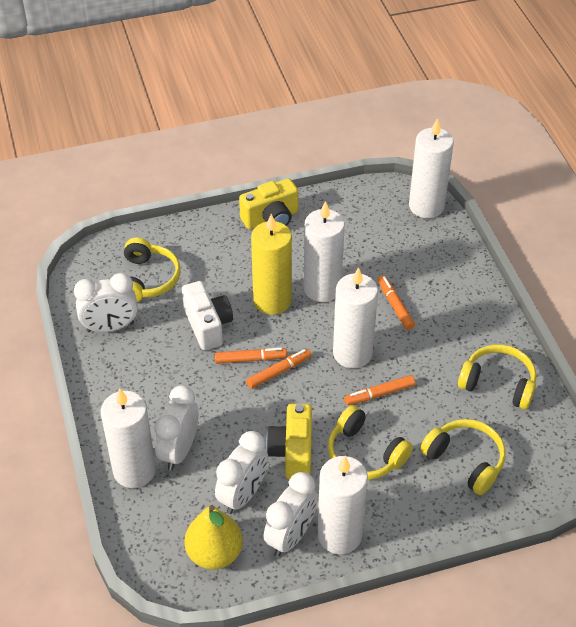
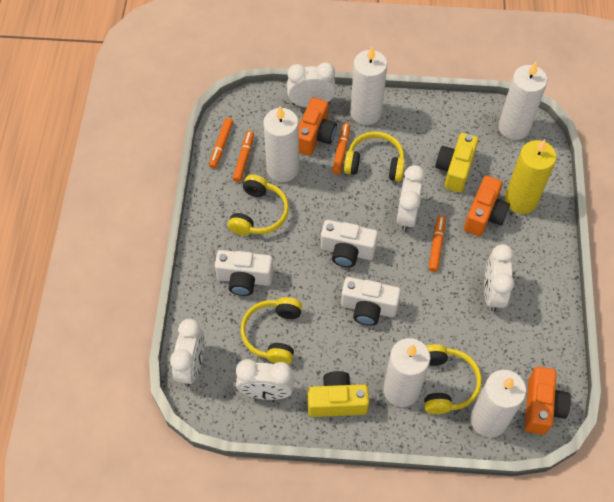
orange camera: none = 0 -> [299,98,337,156] [464,176,510,236] [525,367,571,435] = 3
white camera: [182,281,233,350] = 1 -> [215,250,273,296] [321,220,378,267] [341,277,401,326] = 3
white clock: [74,273,138,332] [154,385,198,470] [215,431,268,514] [264,472,318,556] = 4 -> [170,319,205,386] [236,359,294,400] [287,63,336,108] [396,165,425,232] [484,244,514,312] = 5
yellow pear: [185,505,243,570] = 1 -> none = 0

